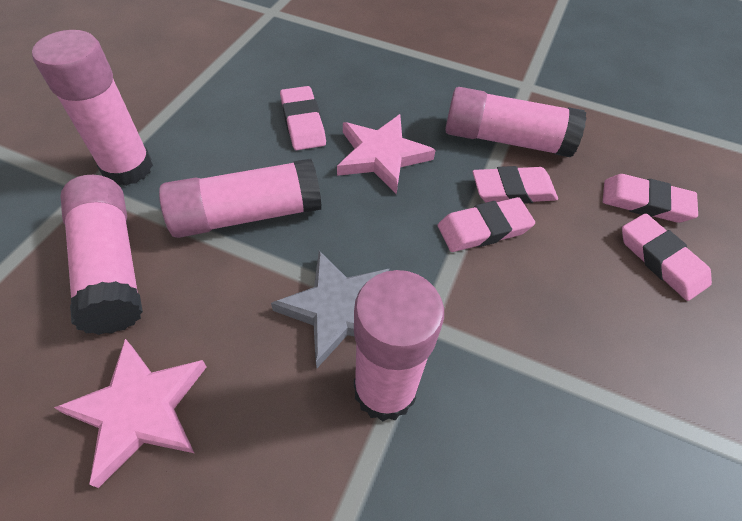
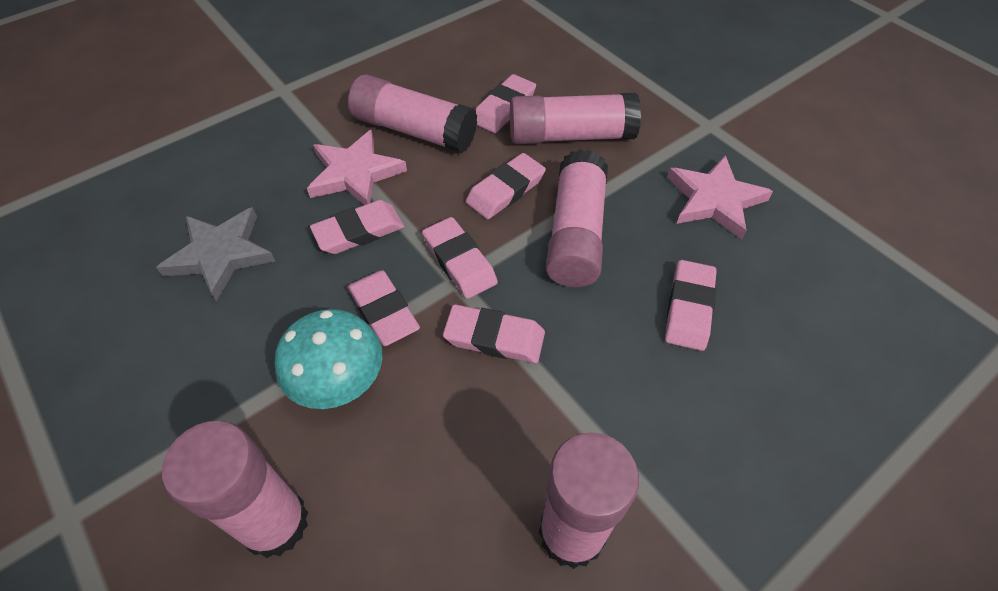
pink eraser: [280,86,326,150] [438,197,535,252] [472,166,558,204] [603,174,698,223] [622,213,712,301] = 5 -> [310,200,404,254] [347,270,420,346] [422,217,498,299] [443,304,545,363] [466,153,546,219] [475,74,536,133] [665,260,717,351] = 7
turquoise mushroom: none = 0 -> [275,309,383,409] = 1

